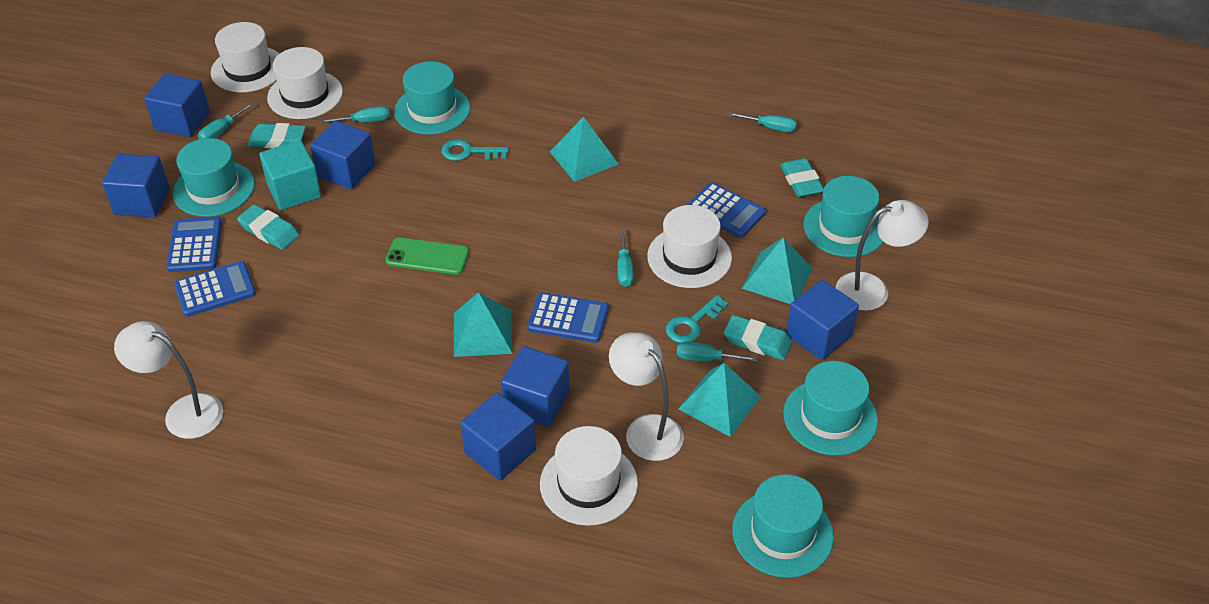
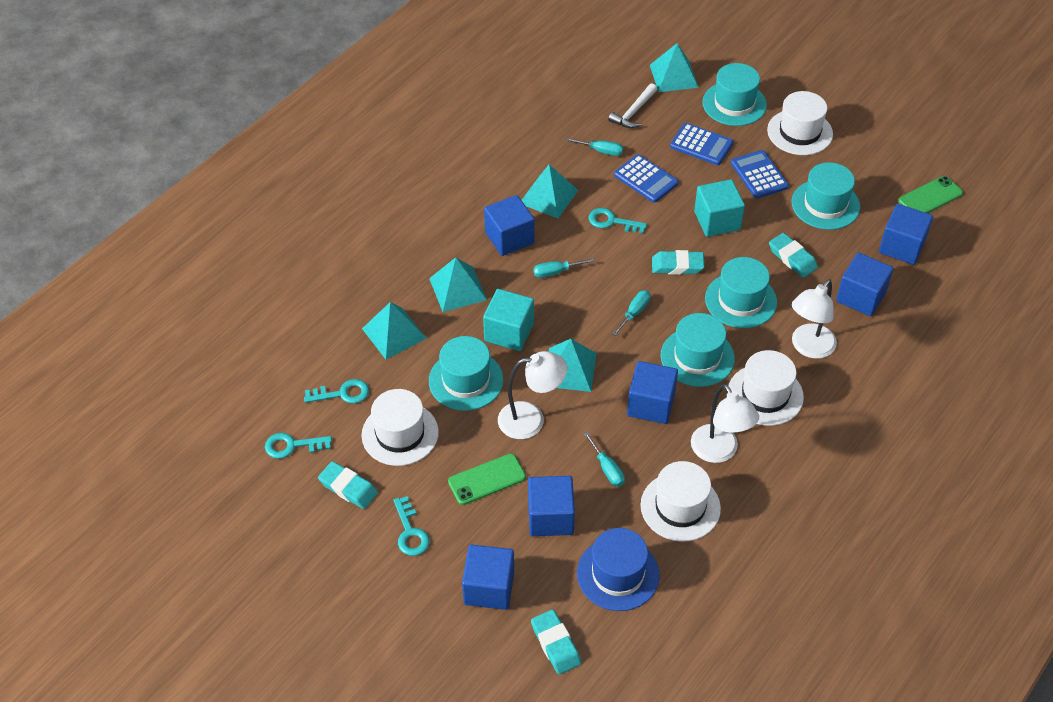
blue calculator: [166,217,222,272] [174,261,256,317] [528,292,609,343] [687,182,766,238] = 4 -> [614,154,679,203] [670,123,733,165] [731,150,789,199] = 3
blue hat: none = 0 -> [577,528,660,611] = 1
green phone: [386,238,469,275] = 1 -> [448,453,526,505] [898,176,963,213] = 2
turquoise cube: [259,140,322,210] = 1 -> [483,289,534,351] [694,179,745,237] = 2
turquoise key: [441,139,509,161] [666,295,728,343] = 2 -> [265,433,332,459] [304,379,369,404] [393,496,430,556] [588,208,647,233] = 4
turquoise pyramid: [454,292,513,357] [550,117,618,182] [679,363,761,437] [742,237,813,304] = 4 -> [362,302,427,359] [429,257,487,312] [522,164,578,219] [549,339,597,392] [650,43,699,92] = 5
turquoise screwdriver: [198,102,254,139] [321,106,390,123] [617,229,634,287] [677,342,758,361] [729,112,797,132] = 5 -> [533,258,595,278] [565,138,623,156] [584,432,625,487] [612,290,651,336] = 4
white hammer: none = 0 -> [608,83,657,128] = 1

